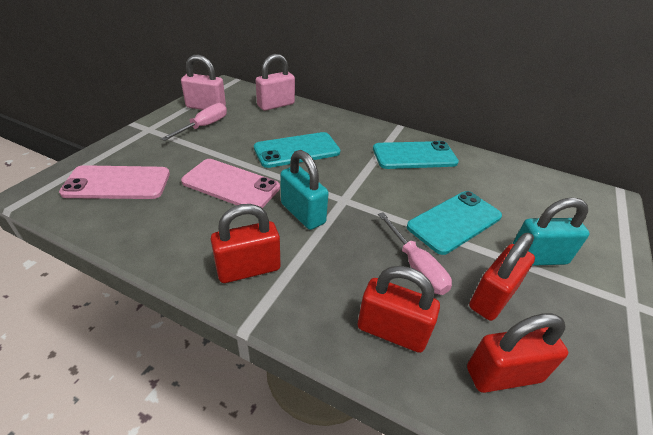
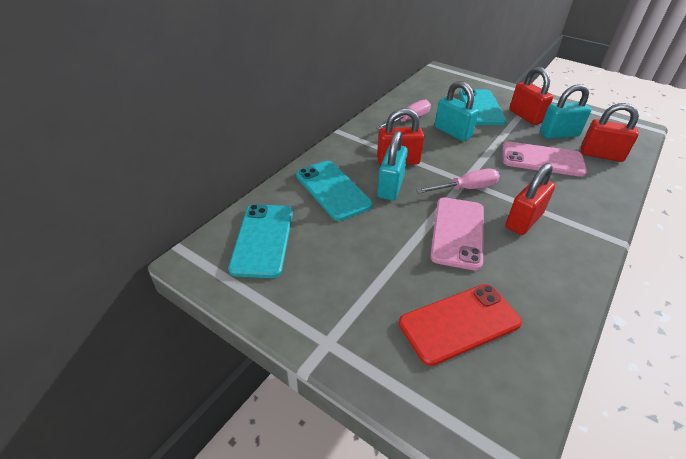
pink padlock: [181,54,226,110] [256,54,295,111] = 2 -> none = 0
red phone: none = 0 -> [399,284,522,366] = 1
turquoise padlock: [280,150,329,230] [512,197,590,266] = 2 -> [377,130,408,201] [435,81,479,141] [540,84,592,139] = 3

